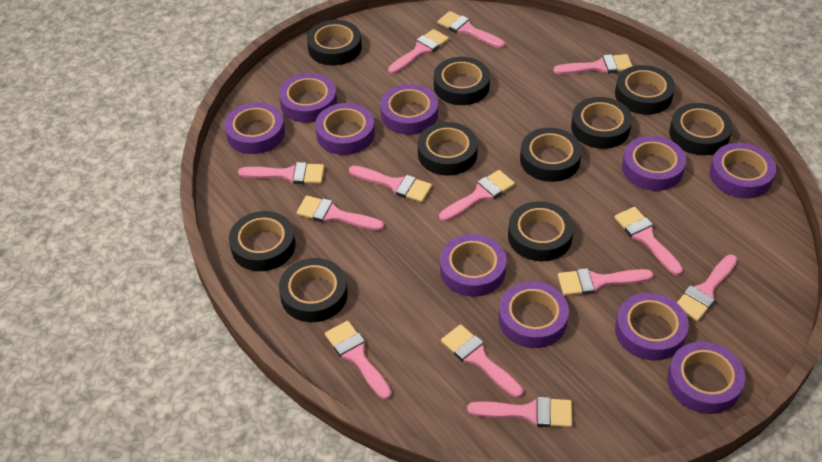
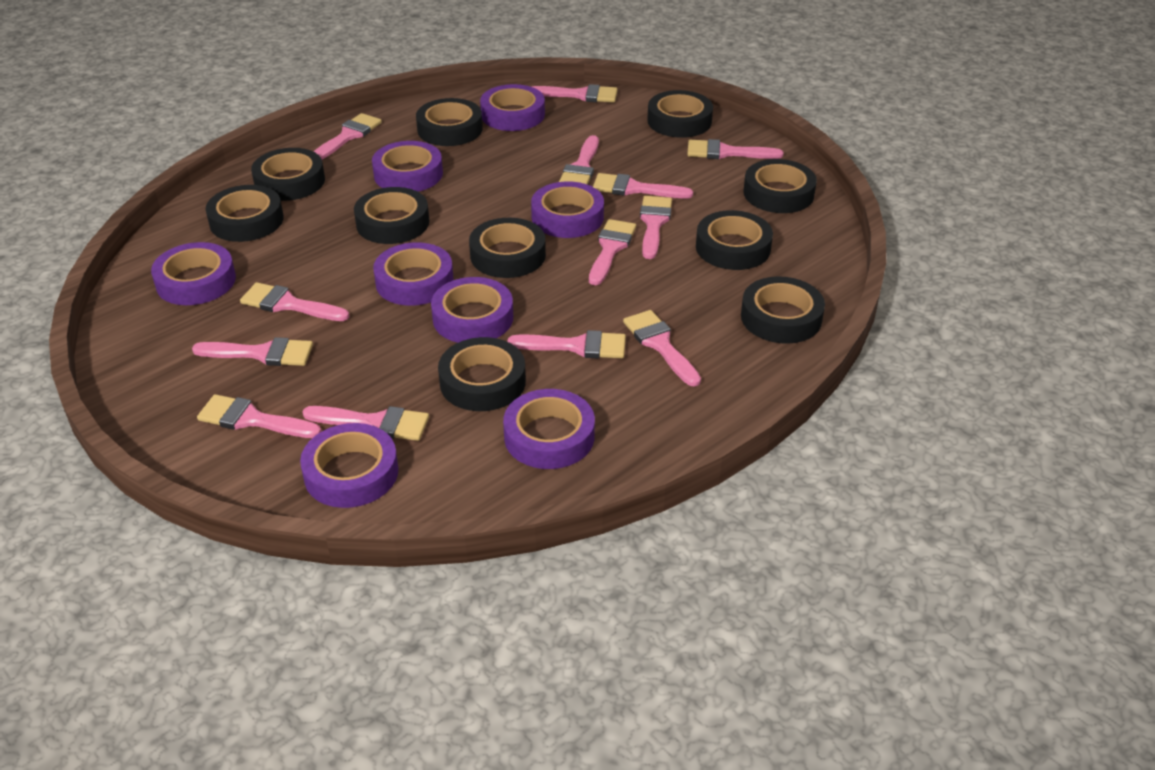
purple tape: [224,102,285,154] [279,73,337,123] [315,103,375,155] [380,84,438,135] [440,234,506,297] [498,281,569,348] [615,293,689,360] [622,136,686,191] [667,342,745,414] [710,143,776,198] = 10 -> [151,242,236,305] [300,423,398,508] [372,141,443,192] [373,242,454,306] [431,277,513,343] [480,84,545,131] [503,389,595,469] [531,181,604,238] = 8

